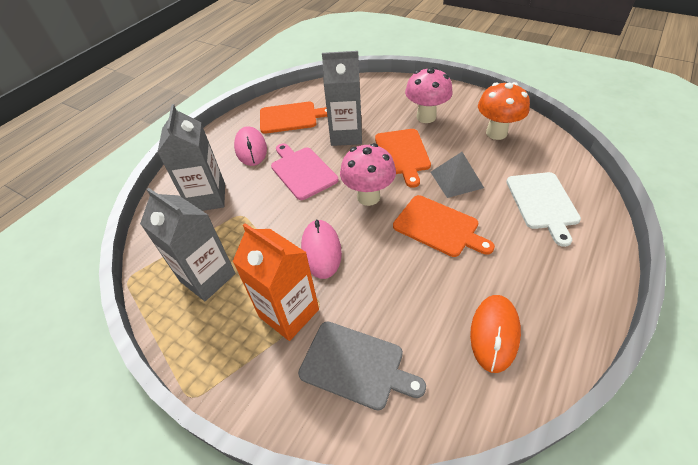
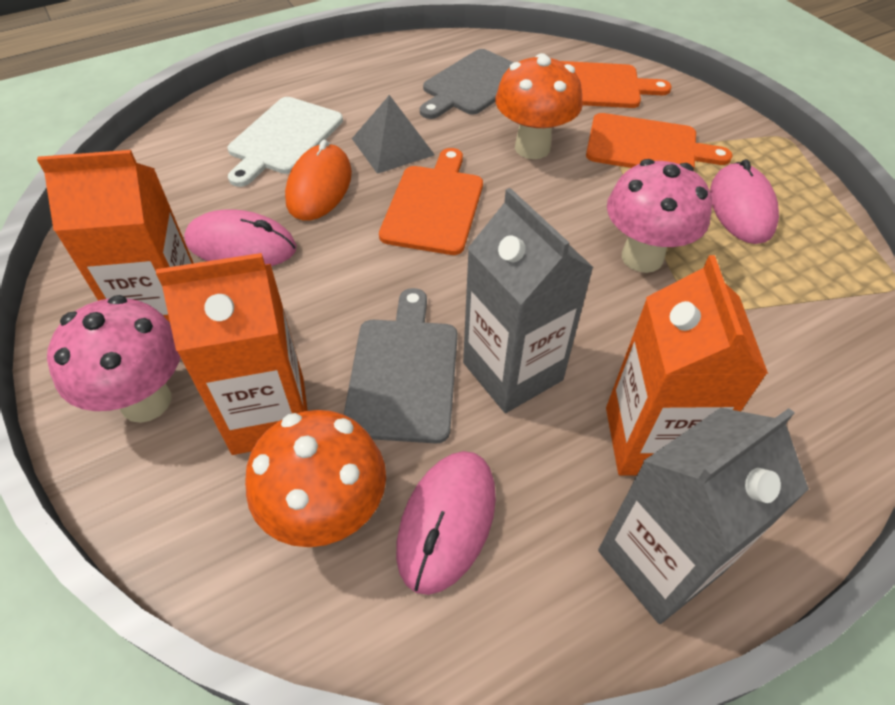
grey carton: [140,188,236,301] [157,104,225,211] [322,51,362,146] = 3 -> [463,188,594,413] [598,408,809,624] = 2
grey cutting board: [298,321,426,410] = 1 -> [344,288,458,444] [420,49,514,119] = 2
orange carton: [232,223,319,341] = 1 -> [37,150,193,322] [156,253,308,455] [606,255,768,476] = 3
orange mushroom: [478,82,530,140] = 1 -> [245,410,386,547] [495,53,583,159] = 2
pink cutting board: [271,143,339,200] = 1 -> none = 0
pink mouse: [234,126,267,166] [301,219,342,279] = 2 -> [184,209,297,266] [396,451,496,595] [710,159,779,244] = 3

